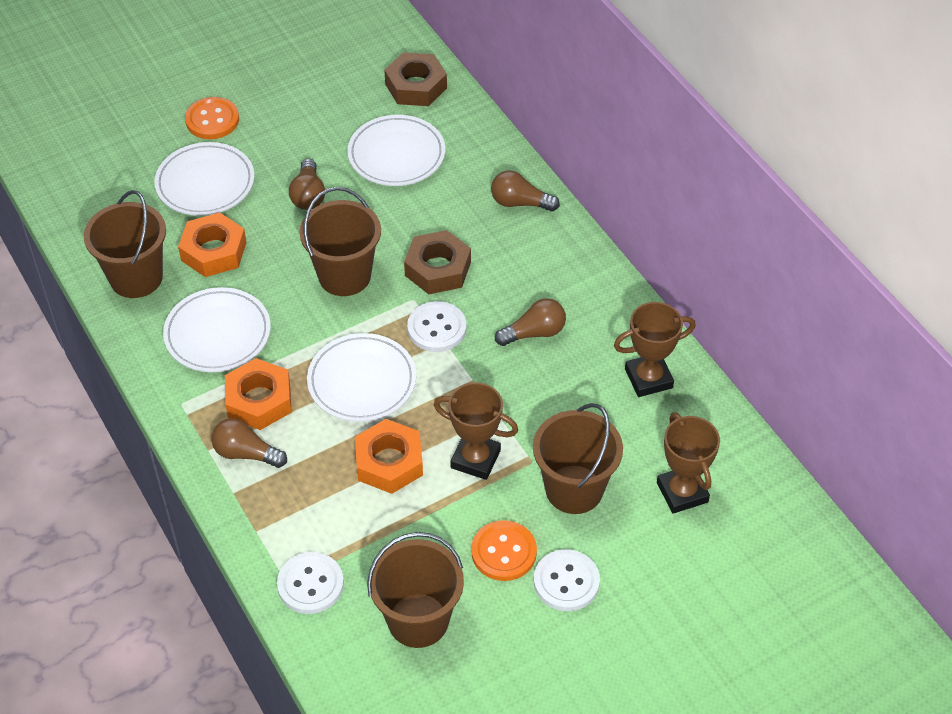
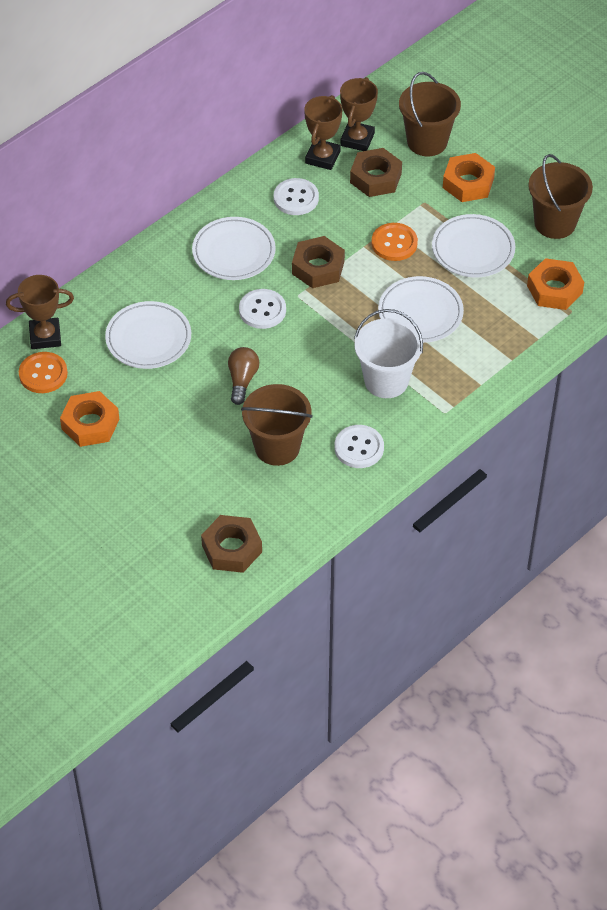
brown bucket: [84,190,166,298] [299,187,381,296] [367,532,464,648] [533,403,623,514] = 4 -> [241,384,313,466] [399,72,461,156] [528,154,593,239] = 3
brown light bulb: [211,418,287,468] [289,159,325,210] [491,171,560,211] [495,298,566,346] = 4 -> [228,347,259,405] = 1
brown nut: [384,52,447,106] [404,230,471,294] = 2 -> [201,515,262,573] [292,236,345,288] [350,148,402,197] = 3
white bucket: none = 0 -> [354,309,423,398] = 1

